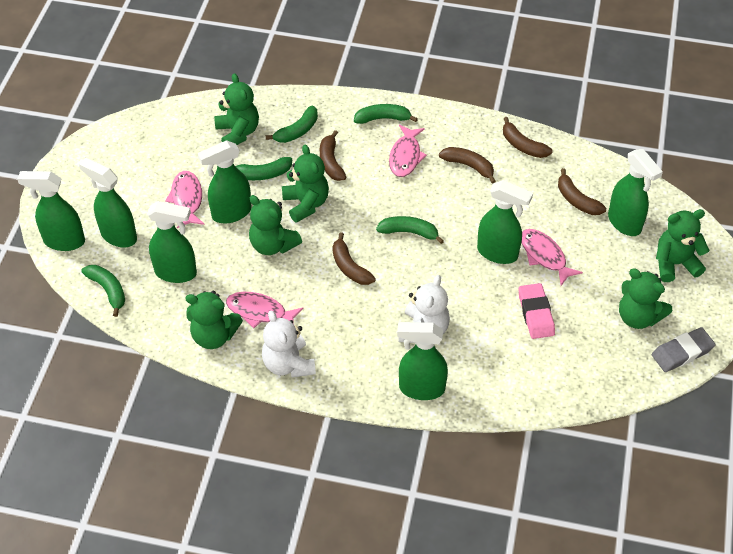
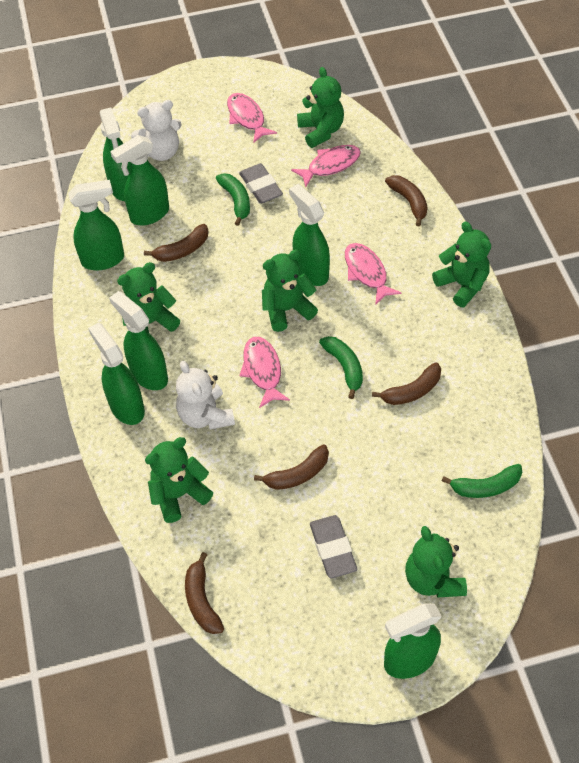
green banana: [81,265,125,317] [235,157,292,180] [266,106,318,143] [354,104,418,124] [376,216,444,244] = 5 -> [216,173,250,226] [319,336,363,399] [442,464,522,498] = 3
grey eraser: [652,327,716,372] = 1 -> [239,163,283,204] [310,515,357,578] = 2
pink eraser: [519,283,555,339] = 1 -> none = 0

